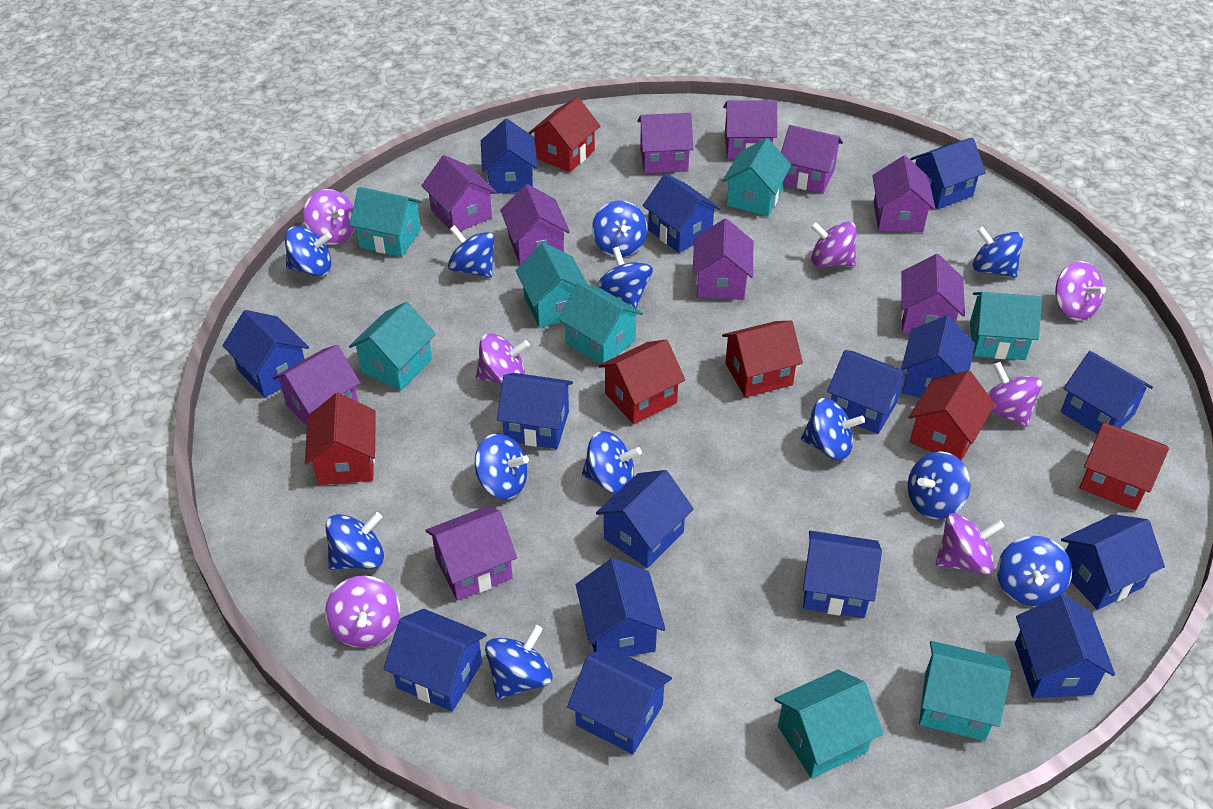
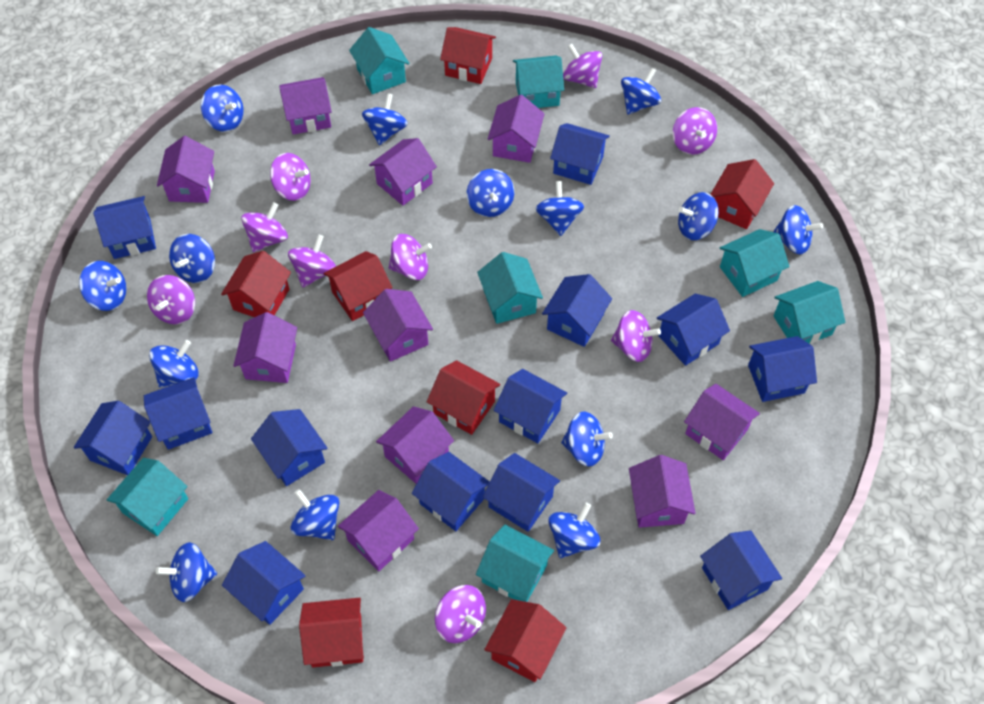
blue house: [222,310,309,398] [383,609,487,711] [481,119,538,194] [497,373,573,449] [567,646,672,754] [576,558,665,656] [596,470,694,568] [643,174,721,253] [803,531,882,618] [827,350,910,434] [901,315,975,398] [910,138,986,209] [1015,595,1115,698] [1061,351,1153,435] [1061,514,1165,610] = 15 -> [74,401,152,475] [93,196,156,259] [144,377,212,450] [222,541,306,625] [251,409,328,486] [412,452,490,531] [483,453,560,532] [494,369,567,443] [542,274,612,347] [550,123,610,185] [657,294,730,366] [700,530,782,610] [748,336,817,402] = 13
blue spinning top: [285,226,332,276] [325,512,384,570] [448,225,495,278] [475,434,529,499] [485,625,552,699] [582,431,642,494] [592,201,647,257] [597,247,653,308] [801,398,865,461] [908,451,970,519] [972,226,1023,278] [997,536,1072,606] = 12 -> [79,261,127,311] [149,340,199,388] [156,542,217,602] [169,234,215,283] [201,84,243,132] [291,489,339,540] [362,93,408,145] [467,169,514,217] [535,181,584,236] [548,503,601,558] [561,411,613,467] [621,68,661,115] [678,192,719,240] [773,205,823,255] = 14
purple spinning top: [304,189,355,245] [325,576,400,648] [476,333,530,385] [811,222,856,267] [936,513,1005,575] [987,362,1042,427] [1055,261,1106,320] = 7 -> [147,275,195,324] [241,202,288,252] [270,153,311,201] [288,234,336,288] [389,234,432,280] [435,585,486,643] [563,44,602,88] [611,310,661,362] [673,107,717,155] = 9
red house: [305,393,376,485] [529,97,600,172] [598,340,685,424] [722,321,803,397] [909,370,995,461] [1079,422,1169,511] = 6 -> [221,251,291,317] [299,598,364,668] [323,251,393,321] [427,360,500,435] [440,27,496,84] [484,599,567,682] [710,159,774,229] = 7
turquoise house: [349,187,423,257] [349,302,436,391] [516,243,587,328] [558,282,643,364] [723,138,792,216] [774,670,883,779] [919,641,1011,741] [970,292,1042,360] = 8 -> [107,458,188,536] [349,27,409,94] [476,525,554,602] [477,252,543,324] [513,55,564,108] [720,229,790,297] [774,281,845,344] = 7

